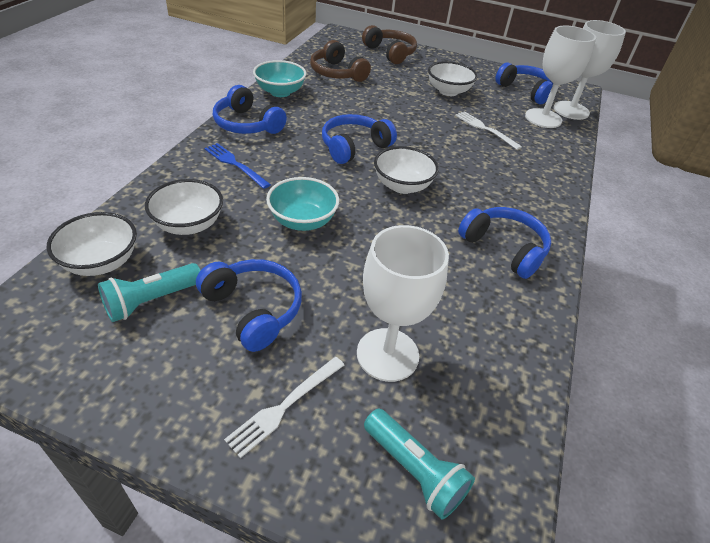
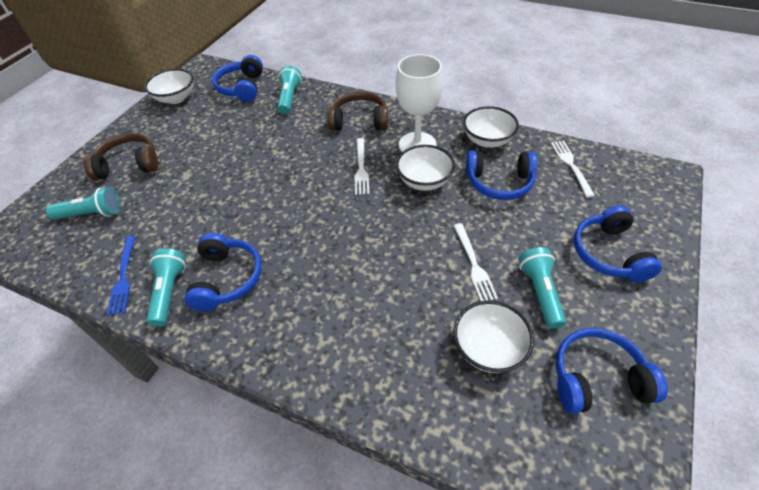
turquoise bowl: [253,60,306,97] [266,177,339,231] = 2 -> none = 0
turquoise flashlight: [98,263,201,322] [364,409,475,520] = 2 -> [46,187,121,220] [146,248,186,327] [277,66,302,114] [518,247,566,329] = 4
white fork: [224,357,344,458] [455,111,522,150] = 2 -> [354,138,369,195] [453,223,498,301] [551,141,595,198] = 3
white goblet: [357,225,449,382] [525,25,596,128] [553,20,626,120] = 3 -> [396,54,443,152] = 1

